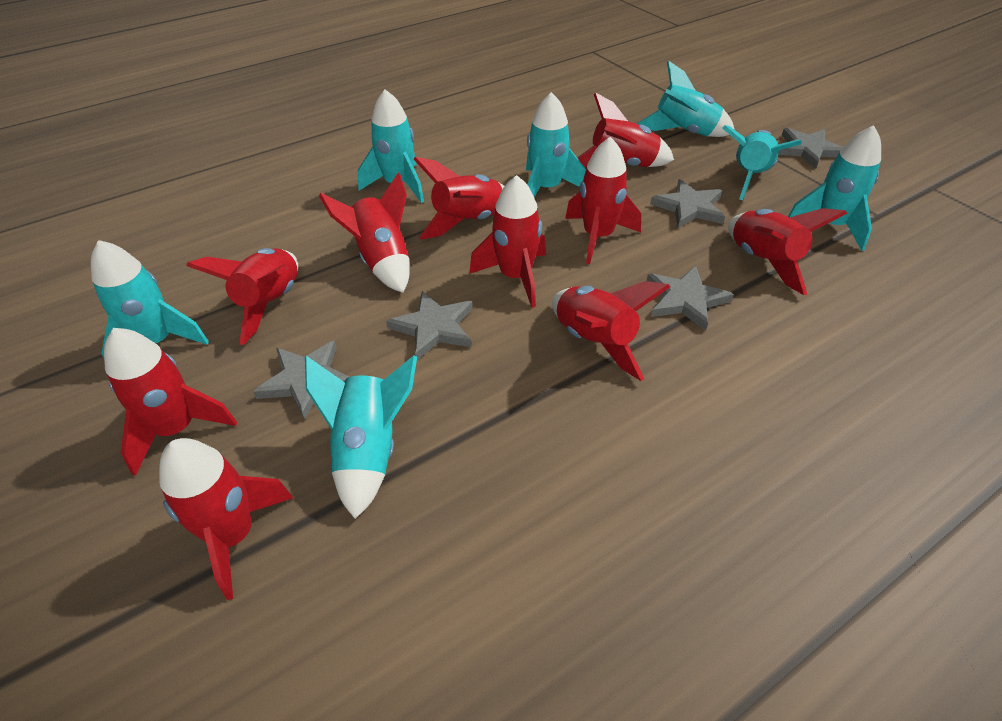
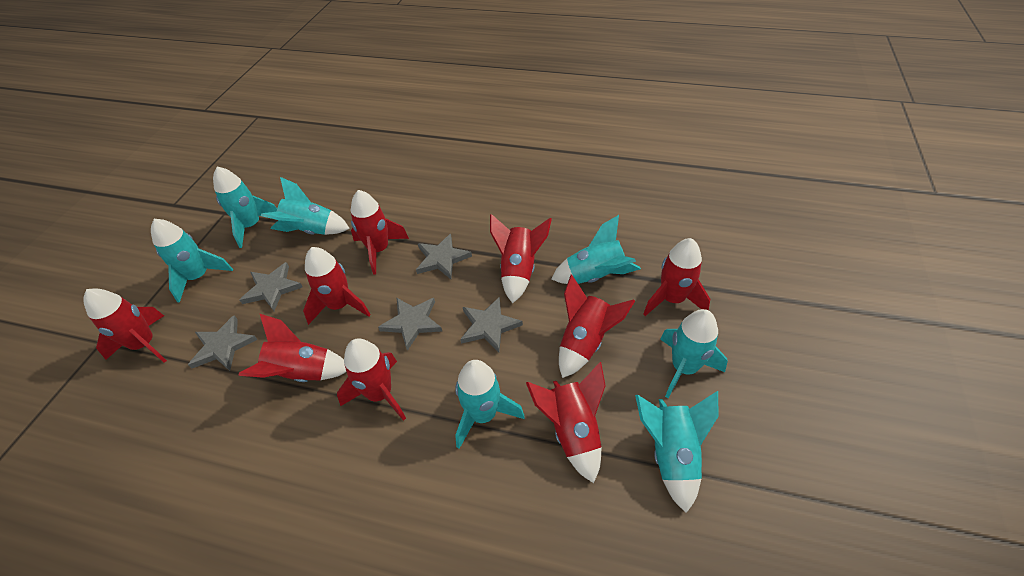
red rocket: [104,328,237,476] [159,438,293,600] [186,248,298,345] [319,172,410,293] [414,157,504,240] [469,175,546,308] [552,281,670,381] [565,137,641,264] [577,93,674,167] [728,208,847,295] = 10 -> [83,289,167,363] [239,313,346,382] [303,247,371,325] [337,338,406,421] [351,190,409,275] [490,214,552,303] [526,362,606,483] [559,274,635,378] [643,238,710,316] = 9

